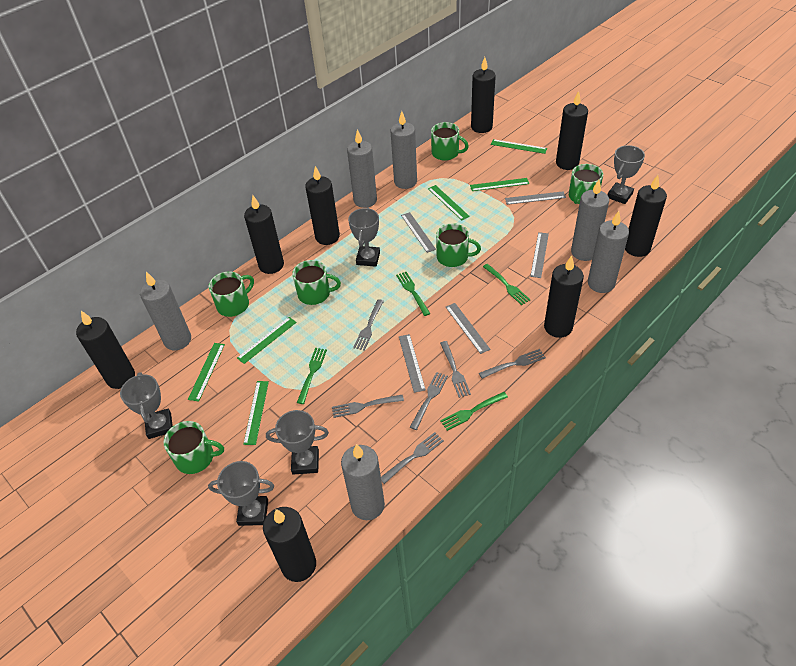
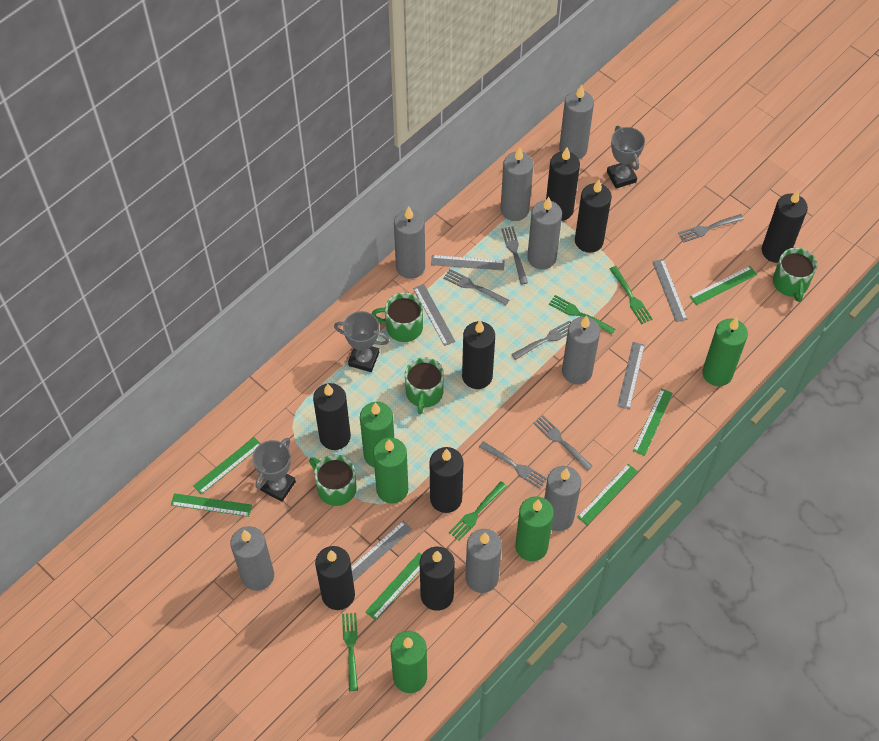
green candle: none = 0 -> [360,402,394,467] [373,437,408,504] [390,631,427,693] [515,496,554,561] [702,318,748,386] = 5
green mug: [164,421,224,474] [209,272,254,317] [292,260,341,305] [431,122,469,160] [436,223,481,267] [569,164,603,204] = 6 -> [309,454,357,506] [371,293,423,342] [405,357,444,414] [773,248,817,302] = 4
grey candle: [140,272,191,350] [341,444,385,520] [347,129,377,208] [390,111,417,189] [571,180,609,261] [588,211,629,293] = 6 -> [230,526,274,591] [394,206,425,279] [465,529,502,593] [501,147,533,221] [527,197,562,270] [544,466,581,531] [559,85,594,159] [562,316,600,385] = 8
grey trophy: [120,372,173,439] [208,461,274,526] [266,410,329,475] [348,207,380,267] [608,145,645,204] = 5 -> [253,438,296,502] [334,311,389,372] [607,126,645,189] = 3

